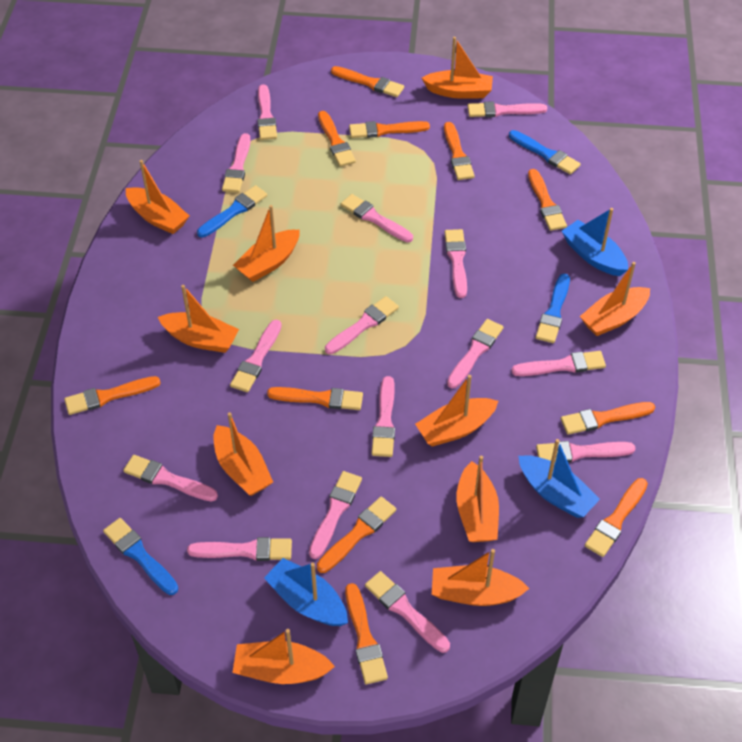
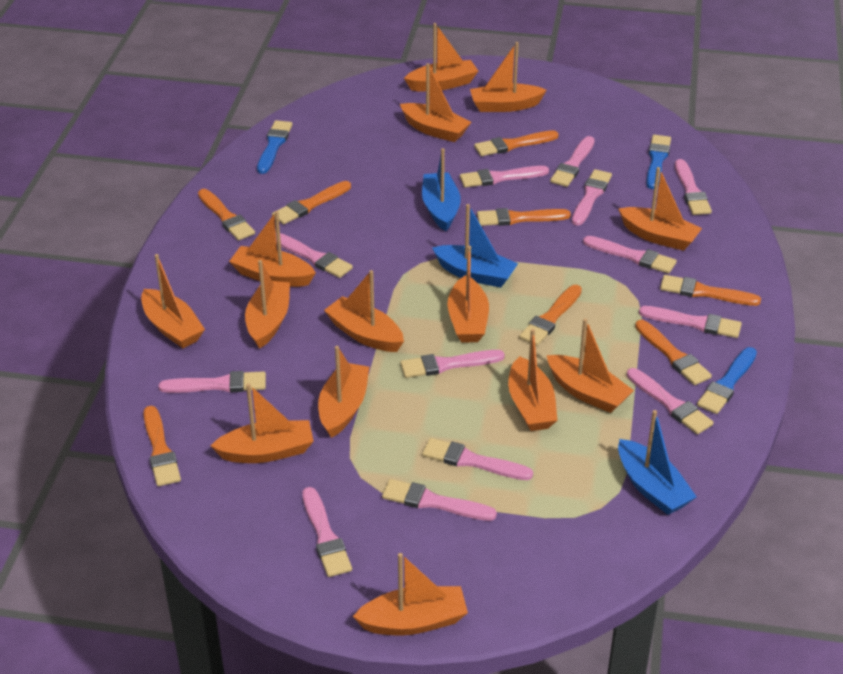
blue brush: [103,518,178,595] [197,185,267,237] [509,130,581,174] [536,274,570,343] = 4 -> [257,120,292,174] [646,135,671,189] [697,347,757,414] = 3
orange boat: [126,160,189,234] [158,285,239,353] [214,412,273,496] [232,629,335,684] [233,205,300,282] [415,375,498,447] [422,37,493,99] [432,549,529,606] [456,456,499,542] [580,262,650,336] = 10 -> [141,254,205,348] [211,384,314,463] [229,211,316,287] [245,260,290,349] [318,346,369,438] [324,270,404,352] [353,553,468,635] [400,63,471,142] [404,23,478,92] [447,246,489,343] [470,42,547,112] [508,329,558,431] [547,318,634,413] [619,167,702,251] = 14
orange brush: [64,376,161,415] [267,387,363,410] [317,497,396,573] [318,111,356,167] [331,66,404,97] [345,583,388,684] [349,121,430,138] [444,122,475,180] [528,169,567,231] [561,402,655,435] [585,478,648,557] = 11 -> [143,406,181,486] [198,189,255,240] [272,181,351,224] [474,130,559,156] [477,208,571,226] [519,285,582,346] [635,320,712,385] [660,275,761,306] = 8
pink brush: [123,455,218,502] [187,537,292,561] [222,133,251,193] [230,320,282,392] [258,84,277,140] [309,471,362,559] [325,296,399,355] [341,194,413,242] [365,571,450,653] [371,376,395,457] [445,229,467,298] [447,319,503,388] [468,101,547,117] [511,351,606,376] [536,441,636,463] = 15 -> [158,371,266,393] [276,233,353,278] [302,487,352,577] [382,479,497,521] [400,350,505,378] [422,438,533,480] [460,166,549,187] [550,136,595,187] [572,169,612,226] [583,236,677,274] [627,368,714,434] [639,306,742,338] [675,159,712,215] = 13

